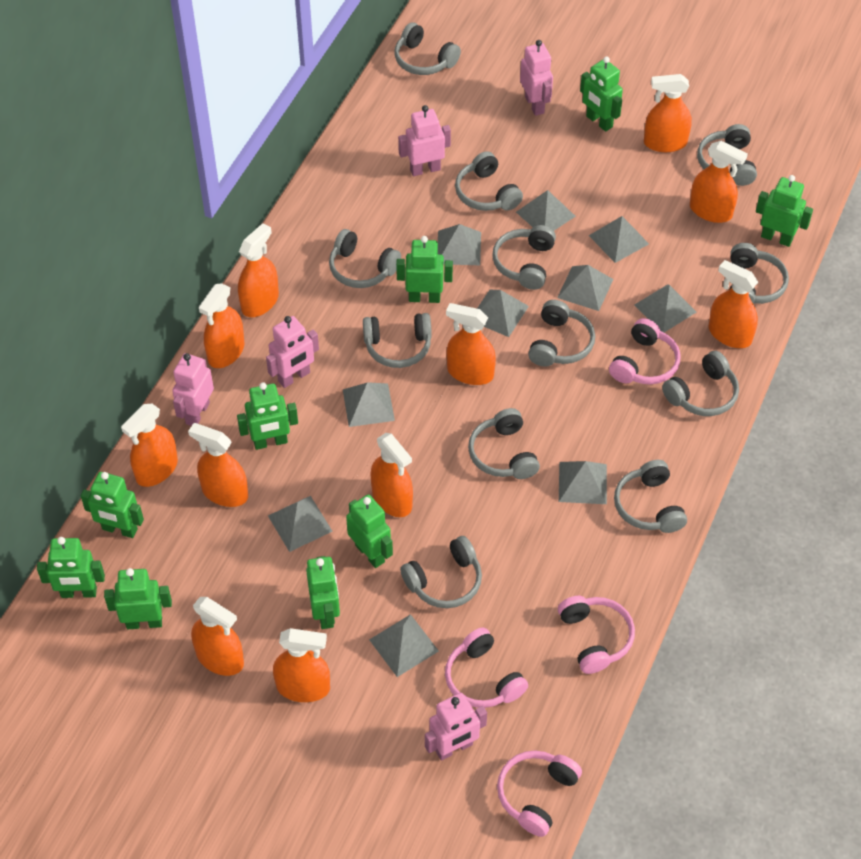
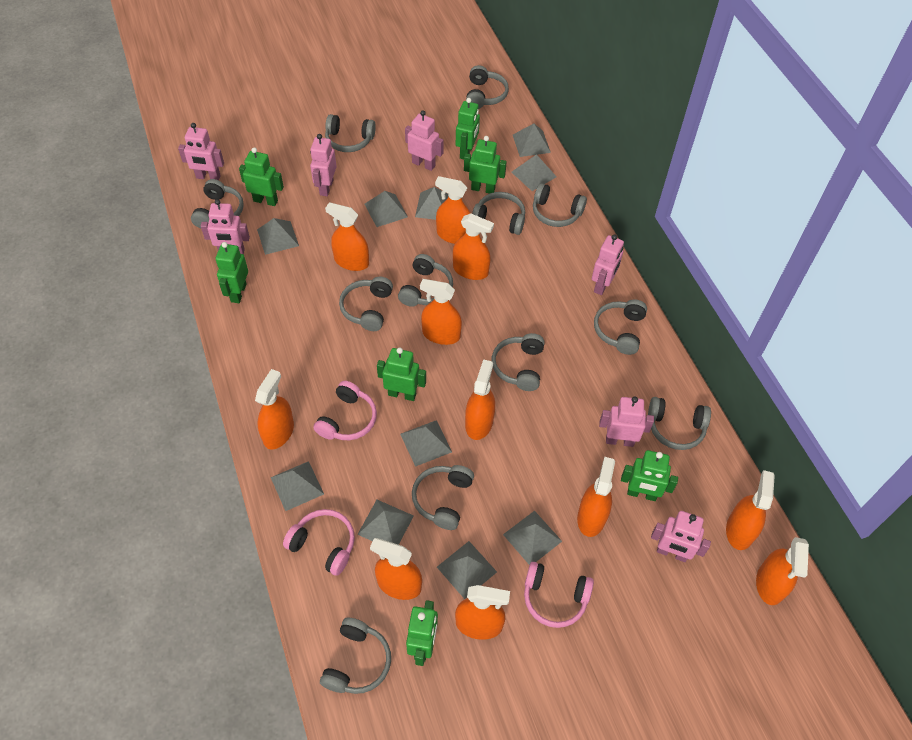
green robot: [37,537,105,598] [81,472,144,538] [104,568,172,629] [237,382,298,450] [306,556,340,629] [346,494,393,568] [396,236,453,303] [580,56,623,132] [756,175,813,247] = 9 -> [215,242,248,303] [239,147,284,206] [377,348,426,401] [406,600,438,666] [456,98,480,159] [464,136,507,193] [621,450,678,501] = 7
pink headphones: [445,627,528,708] [497,751,582,837] [558,596,635,674] [609,318,680,384] = 4 -> [283,509,355,576] [313,381,377,440] [524,562,594,628] = 3
pink robot: [172,353,214,426] [266,316,319,388] [398,105,451,176] [425,693,487,761] [520,40,553,116] = 5 -> [178,123,224,180] [201,199,250,255] [310,134,337,196] [405,110,444,171] [592,234,624,295] [599,397,654,447] [651,511,711,562] = 7

